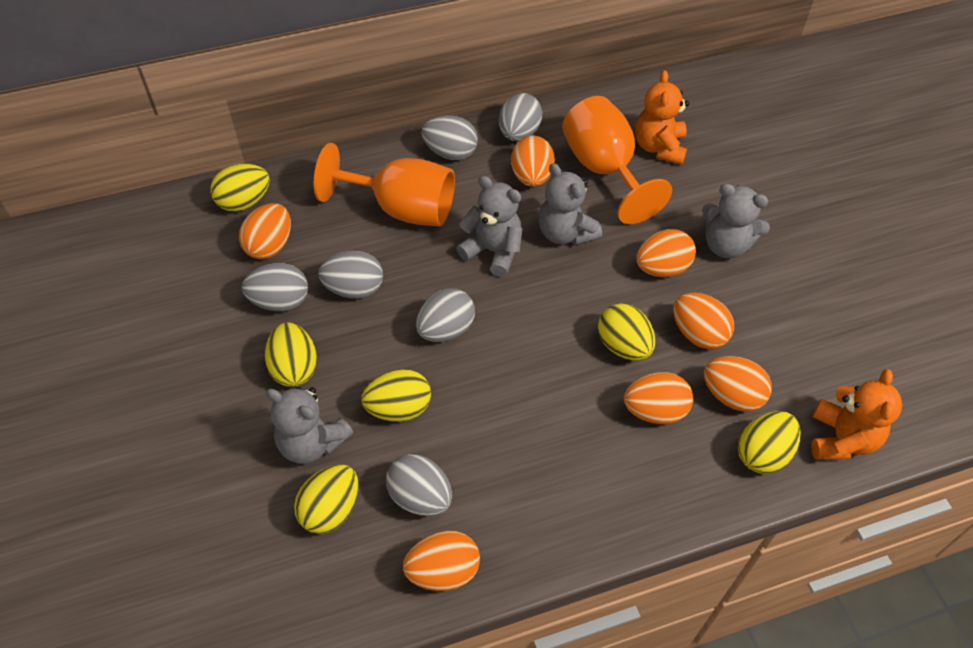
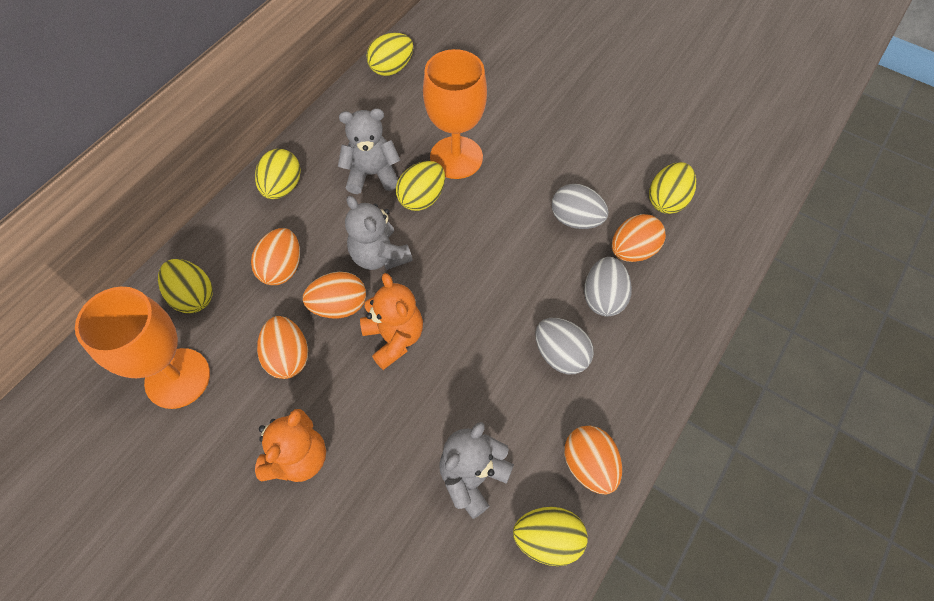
grey egg: [242,263,308,311] [318,251,383,299] [386,454,452,516] [416,288,475,342] [421,115,478,160] [499,93,542,141] = 6 -> [535,318,594,374] [552,184,609,229] [584,257,632,317] = 3
grey teddy bear: [266,387,353,464] [456,176,523,277] [538,163,602,246] [702,184,770,258] = 4 -> [338,108,400,194] [345,196,412,270] [439,422,514,519] = 3
orange egg: [239,203,291,259] [403,530,480,591] [511,135,555,187] [624,372,693,424] [636,229,696,277] [673,293,734,349] [704,356,772,412] = 7 -> [251,228,300,285] [257,316,308,379] [303,272,366,318] [564,426,622,494] [612,214,666,262] = 5

